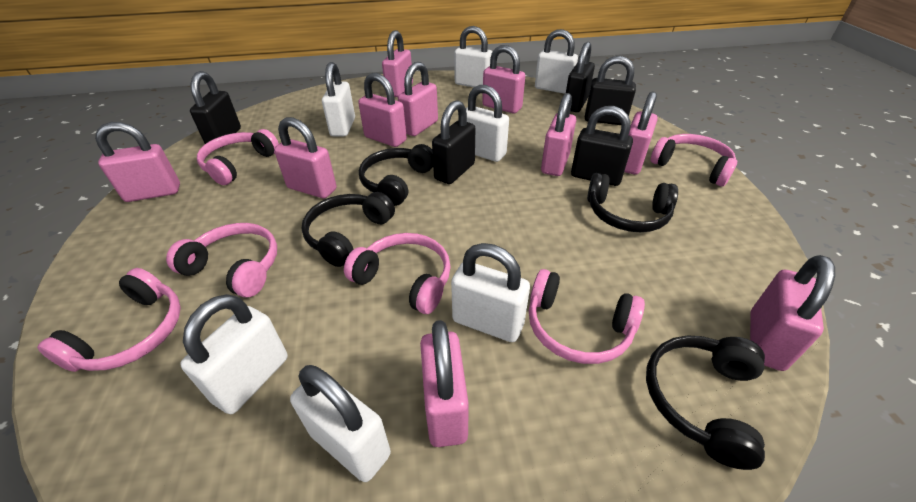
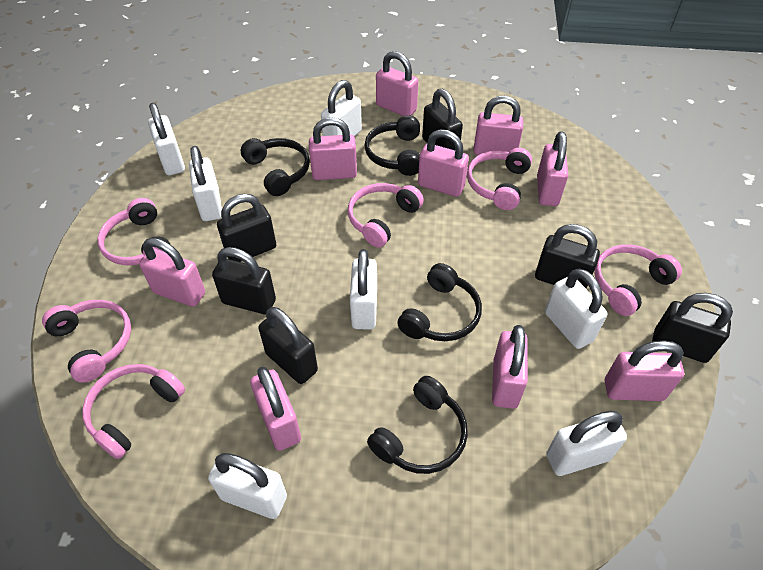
black padlock: [190,71,241,147] [432,100,475,184] [566,42,595,112] [571,106,633,186] [585,56,636,125] = 5 -> [212,247,276,314] [217,194,276,262] [258,307,318,384] [422,89,463,150] [535,224,600,289] [652,293,733,363] = 6
pink padlock: [95,122,180,202] [274,117,337,198] [358,73,407,147] [382,30,413,97] [398,62,438,136] [420,320,469,447] [482,45,525,113] [541,93,576,176] [624,91,658,175] [750,255,835,371] = 10 -> [139,238,205,307] [250,367,301,451] [309,117,357,180] [376,51,419,116] [418,129,469,197] [474,96,523,155] [492,325,528,409] [537,131,568,206] [605,340,684,401] = 9

